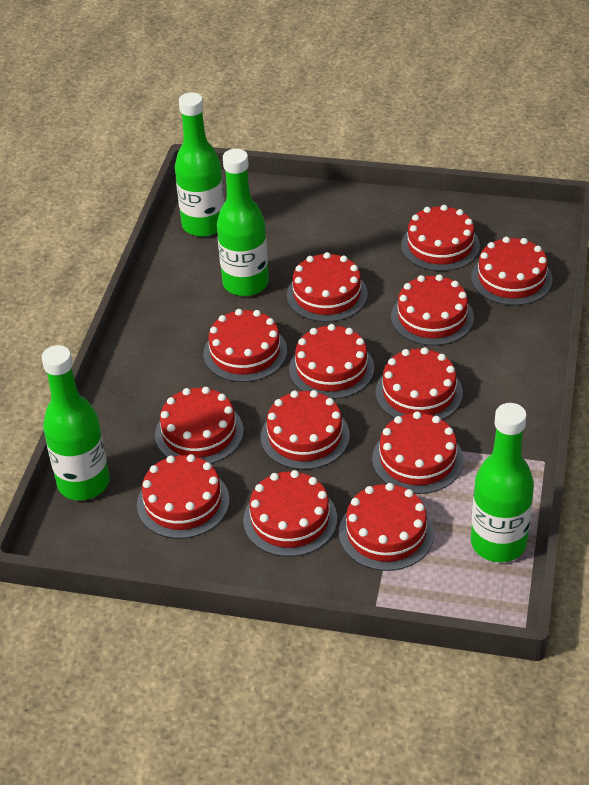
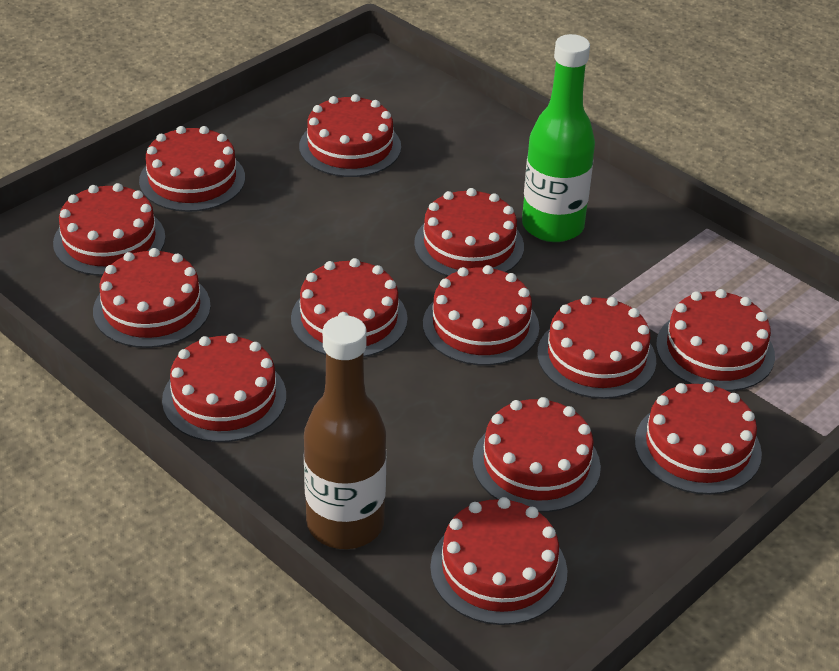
brown bottle: none = 0 -> [304,315,387,549] = 1
green bottle: [42,345,110,500] [175,92,225,237] [217,149,269,296] [471,403,534,562] = 4 -> [522,34,595,242] = 1

